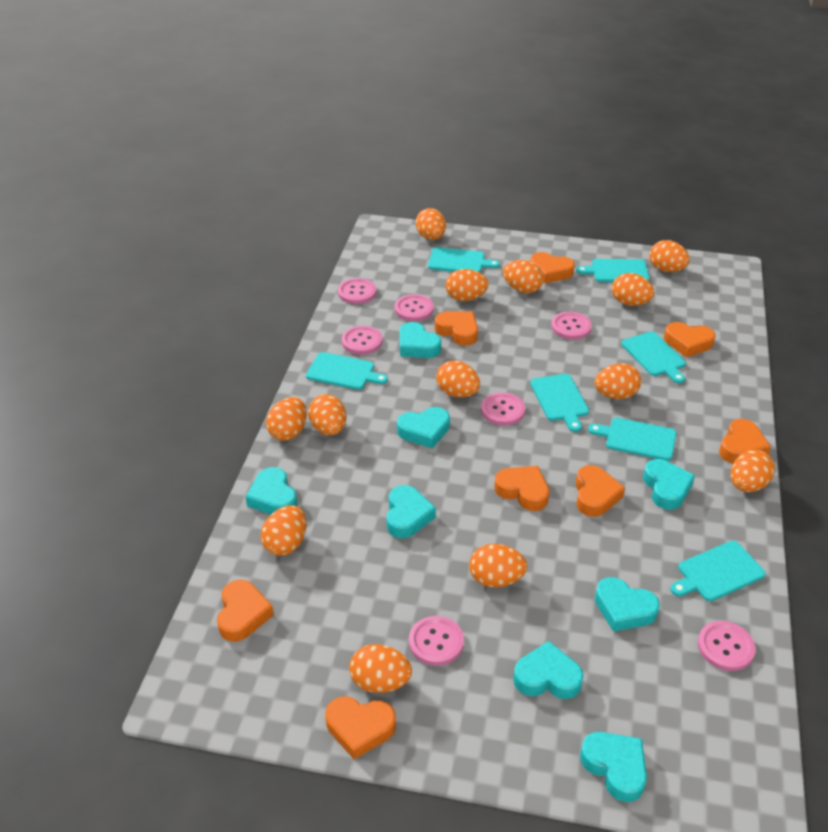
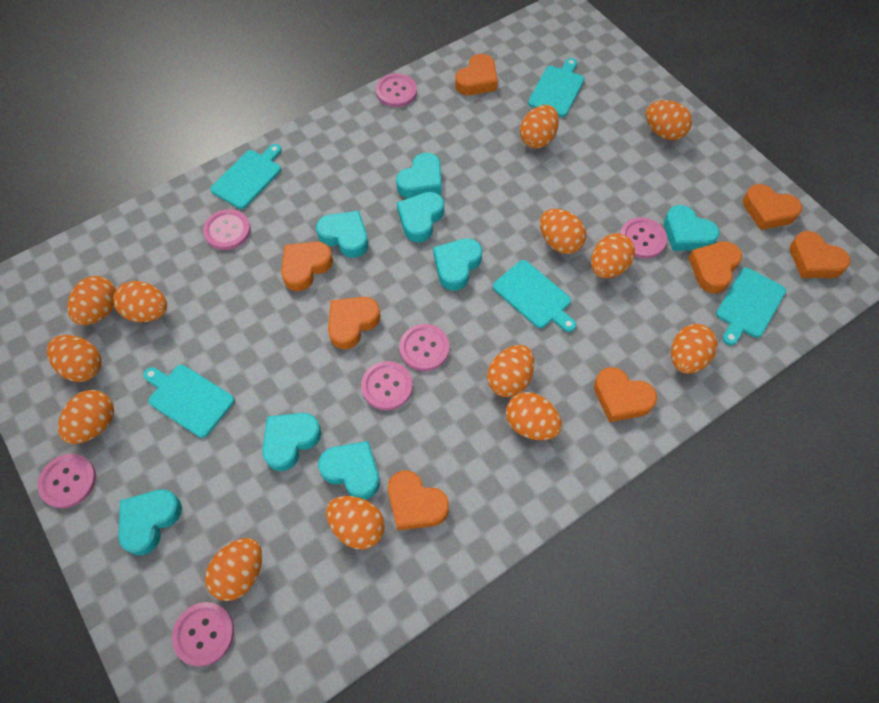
turquoise cutting board: [306,352,388,390] [428,247,500,273] [530,374,589,432] [576,259,650,282] [588,418,676,461] [621,331,686,384] [670,541,766,601] = 7 -> [143,365,235,438] [210,144,282,209] [493,260,576,332] [528,58,584,117] [716,268,786,346] = 5

